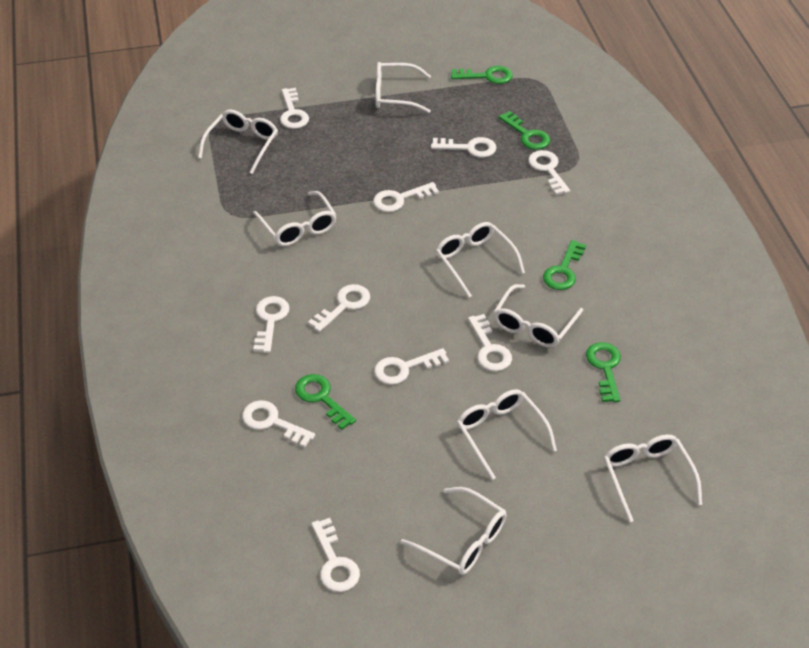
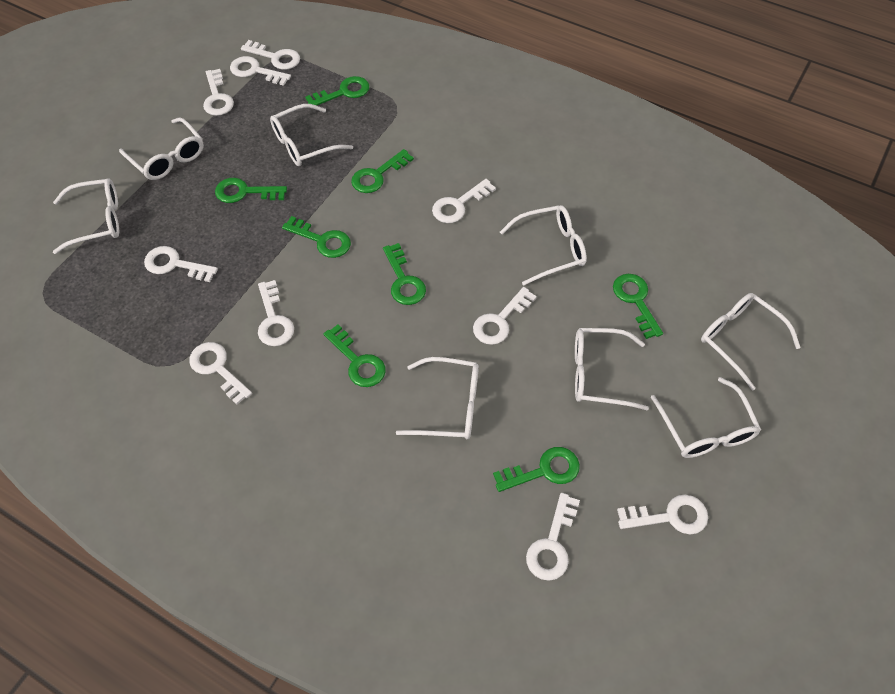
green key: [295,374,356,430] [451,66,513,84] [499,111,550,150] [543,240,586,290] [586,342,621,402] = 5 -> [215,178,287,203] [282,216,351,258] [305,76,369,105] [324,324,386,387] [351,149,414,193] [383,243,426,305] [493,447,580,492] [613,274,663,339] = 8

